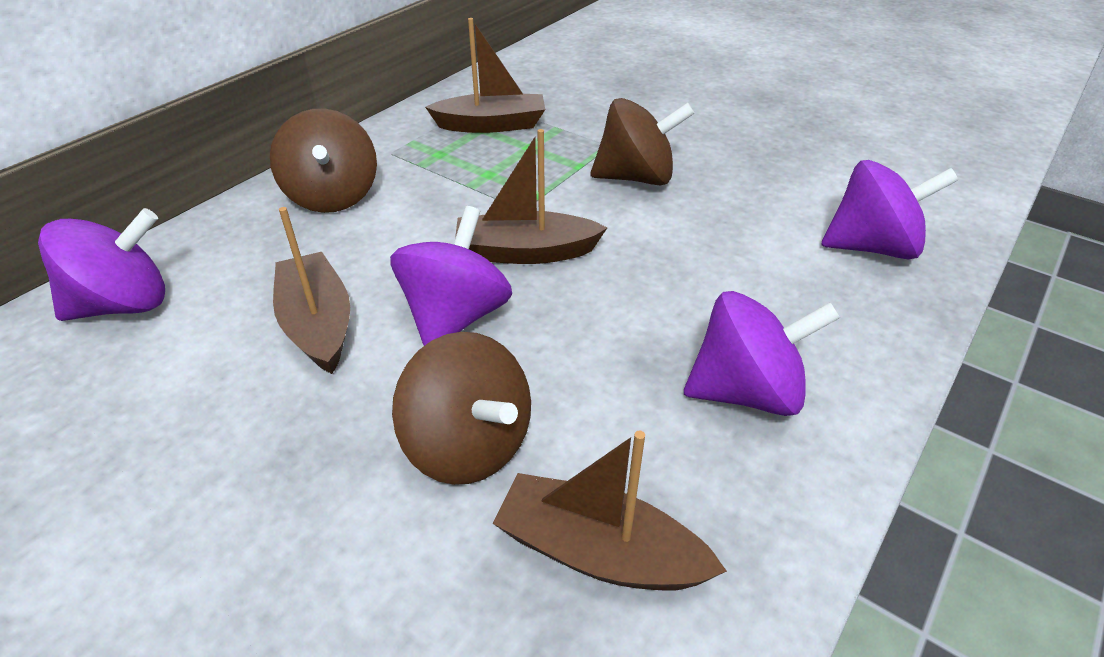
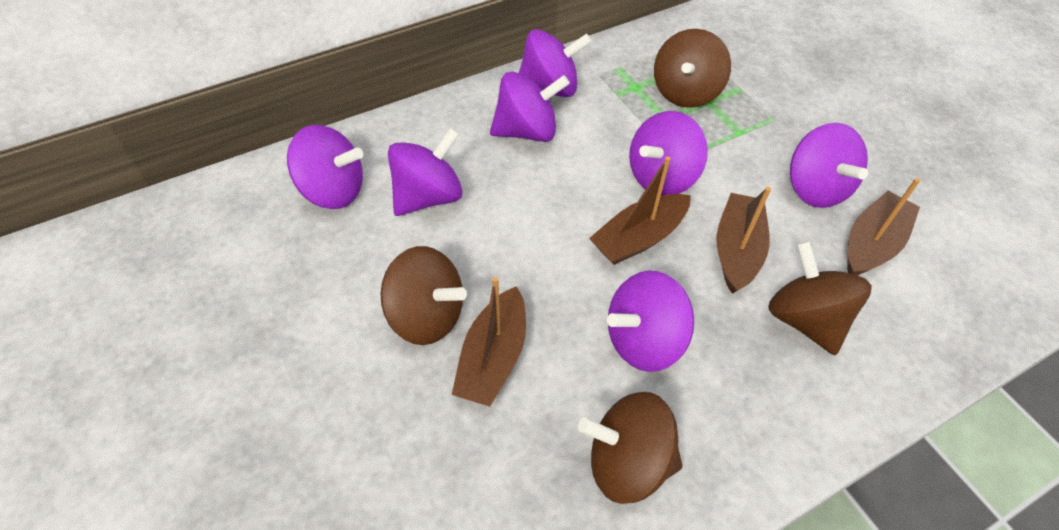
brown spinning top: [270,109,377,213] [392,332,531,485] [590,98,695,186] = 3 -> [380,246,467,345] [578,392,682,504] [654,29,731,108] [768,241,872,355] = 4
purple spinning top: [38,208,165,321] [390,206,512,346] [684,291,840,416] [821,160,958,259] = 4 -> [287,125,363,209] [388,128,463,216] [490,71,570,142] [519,29,592,97] [607,271,694,372] [629,111,708,196] [790,123,868,208] = 7

